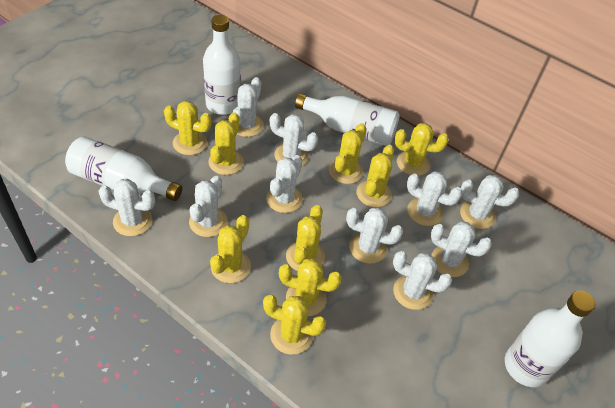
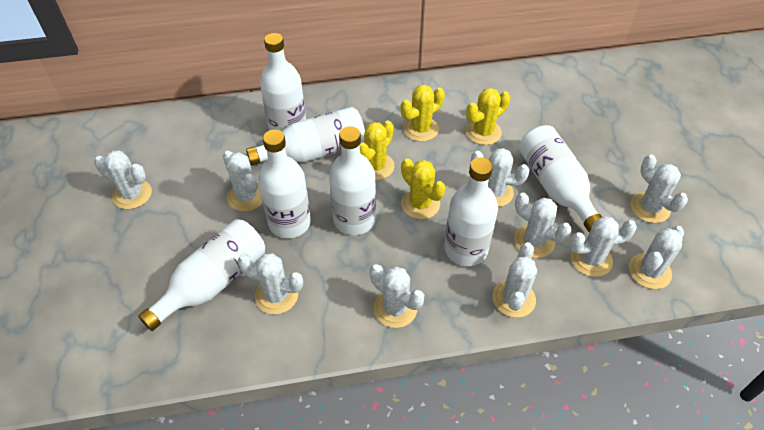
white bottle: [65,136,182,201] [203,15,241,115] [295,93,400,146] [505,291,595,387] = 4 -> [138,219,265,331] [246,107,365,166] [258,130,311,239] [260,33,306,132] [329,126,376,235] [444,157,498,266] [519,125,602,233] = 7
yellow cactus: [164,101,212,155] [208,112,244,175] [210,215,251,283] [263,295,326,355] [279,258,342,316] [286,205,325,271] [329,123,367,184] [356,145,394,207] [394,123,449,176] = 9 -> [360,121,395,180] [401,84,445,142] [401,158,446,219] [466,88,510,145] = 4

